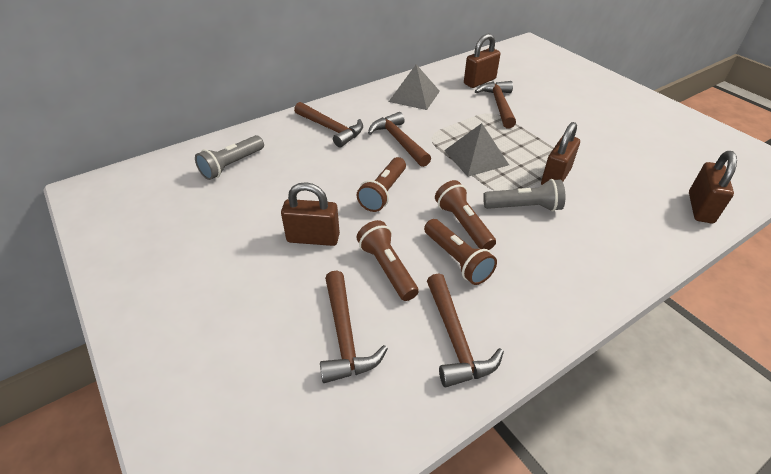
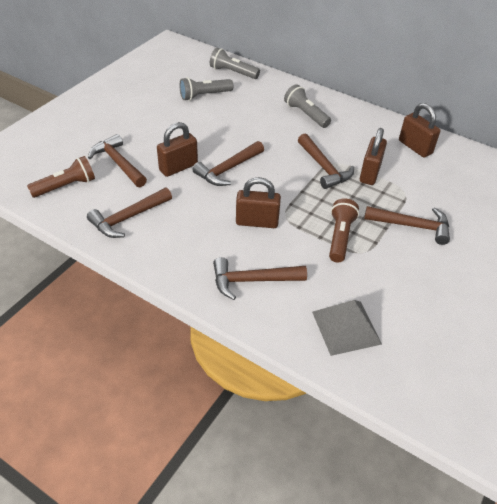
brown flashlight: [356,220,419,301] [357,157,406,212] [424,219,497,285] [435,180,496,250] = 4 -> [27,156,95,198] [329,198,359,262] = 2
brown hammer: [294,102,363,147] [320,270,388,383] [368,112,431,167] [427,273,504,387] [475,81,516,128] = 5 -> [87,188,172,238] [88,134,147,187] [193,141,264,186] [213,257,307,300] [298,134,354,189] [364,206,450,245] = 6
grey flashlight: [195,135,264,180] [483,179,565,212] = 2 -> [180,77,233,101] [210,48,260,79] [284,84,331,128] = 3
grey pyramid: [389,64,440,110] [444,123,509,177] = 2 -> [312,300,382,356] = 1

